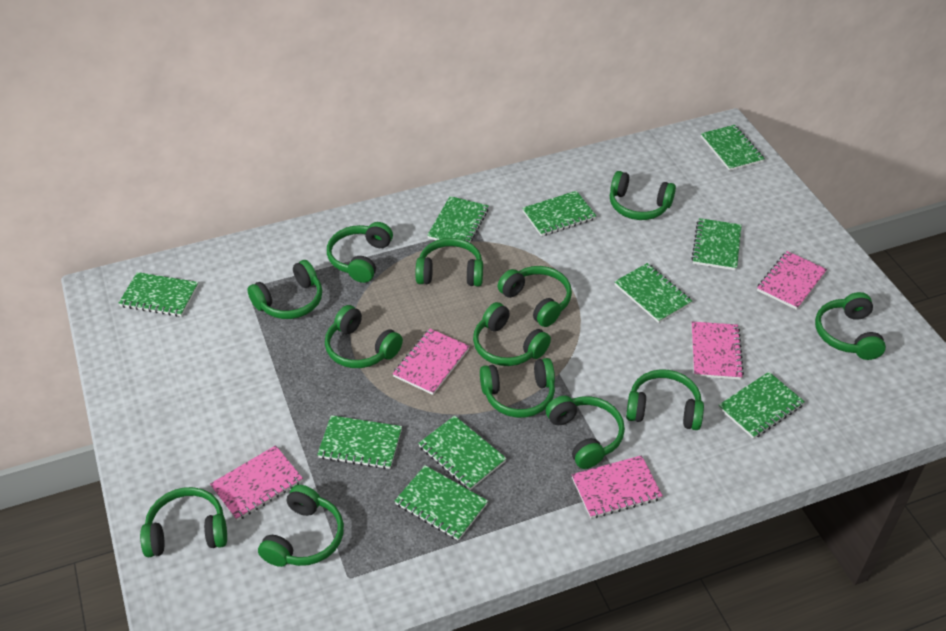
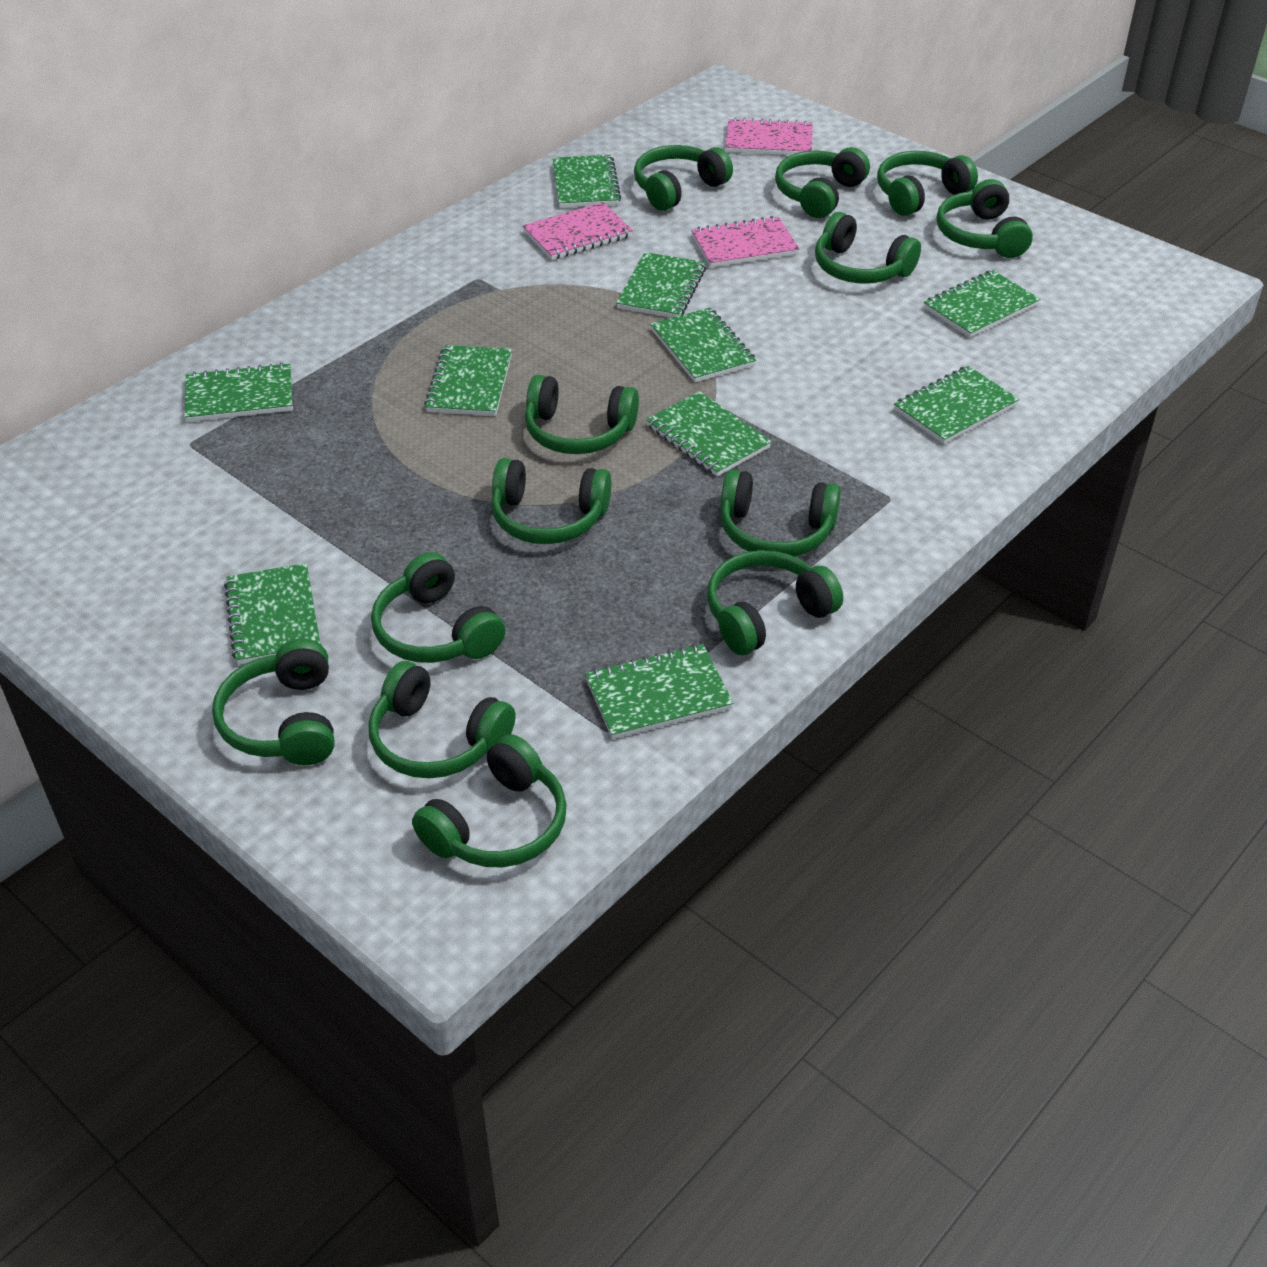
pink notebook: [210,445,303,521] [393,329,470,395] [571,455,663,518] [692,322,744,380] [757,251,827,310] = 5 -> [523,202,633,260] [691,216,799,268] [726,117,813,155] = 3

